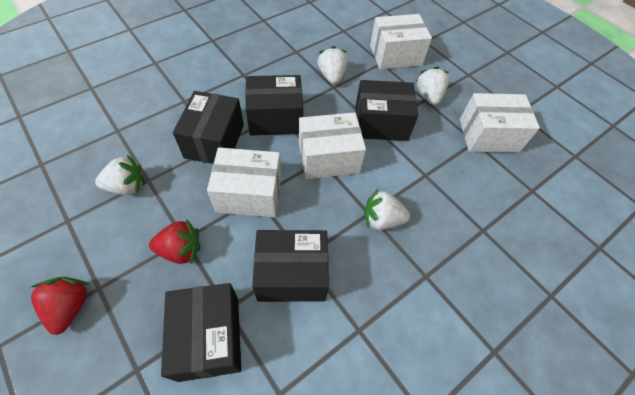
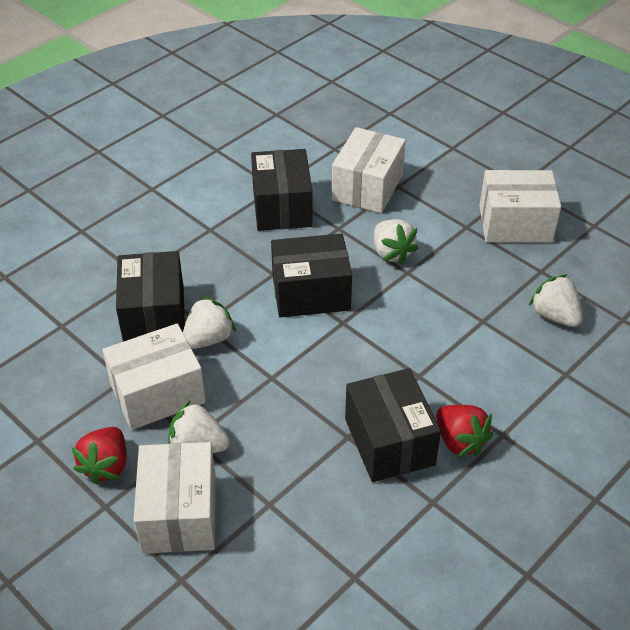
black box: [161,283,241,382] [173,91,244,164] [245,75,303,135] [252,230,329,302] [355,80,418,141] = 5 -> [116,251,185,342] [251,149,313,231] [271,234,352,318] [345,368,441,482] = 4

